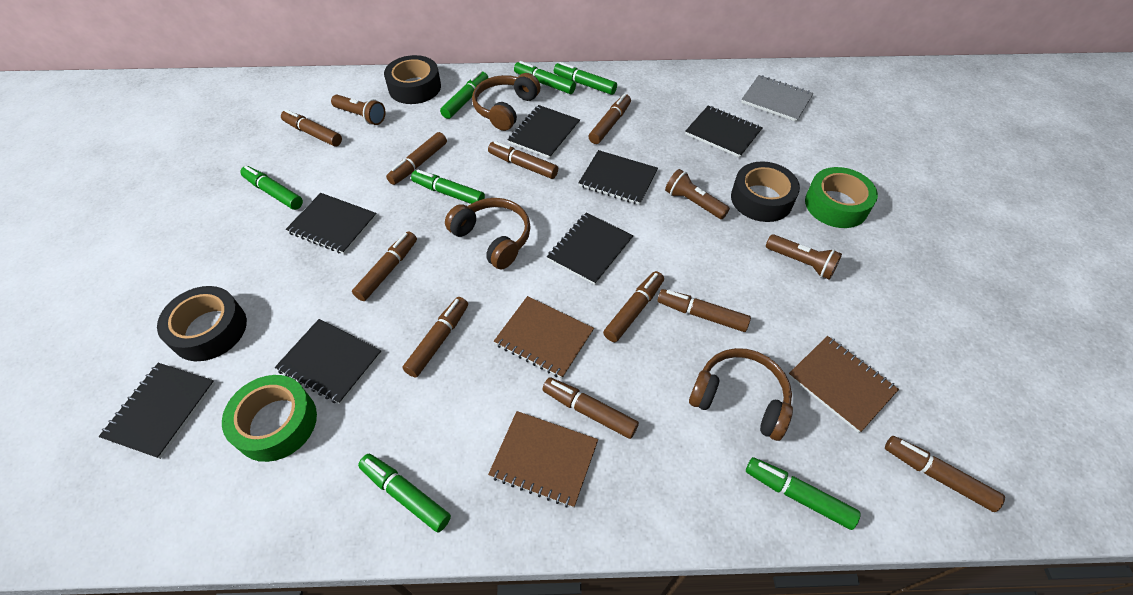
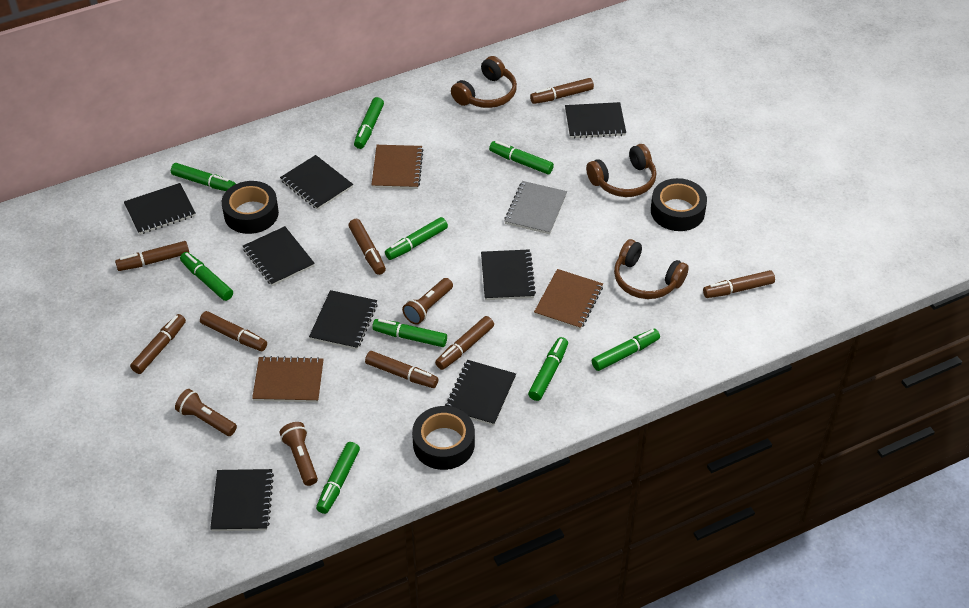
black notebook: [99,363,215,459] [275,319,382,404] [286,193,377,254] [507,105,580,159] [547,212,633,285] [579,150,658,205] [685,105,763,158] = 7 -> [124,183,196,235] [210,469,274,531] [243,226,315,286] [280,155,353,210] [309,290,378,350] [445,360,516,426] [481,250,536,300] [565,102,626,139] = 8
brown marker: [281,109,342,147] [352,231,417,301] [386,132,447,185] [402,297,468,377] [488,141,558,179] [543,378,639,439] [589,94,631,144] [603,271,664,342] [658,289,751,332] [885,436,1005,512] = 10 -> [115,241,189,271] [130,314,186,374] [200,311,267,351] [348,219,386,275] [365,351,438,388] [435,316,494,370] [530,78,594,104] [703,270,775,298] = 8
green marker: [240,166,303,210] [358,454,451,533] [411,170,485,204] [440,71,488,119] [514,61,576,94] [554,62,617,95] [746,457,861,530] = 7 -> [171,163,236,191] [180,252,233,301] [316,442,360,514] [354,97,384,149] [372,319,447,347] [385,217,448,260] [489,141,554,174] [528,337,568,401] [592,329,660,371] = 9
green tape: [222,375,317,462] [805,167,878,228] = 2 -> none = 0

